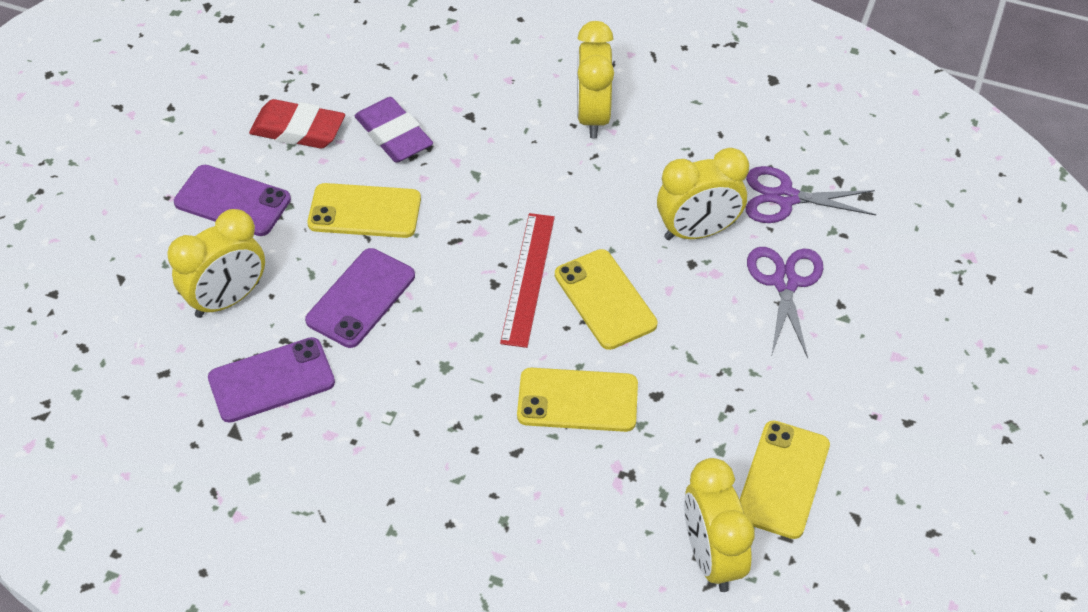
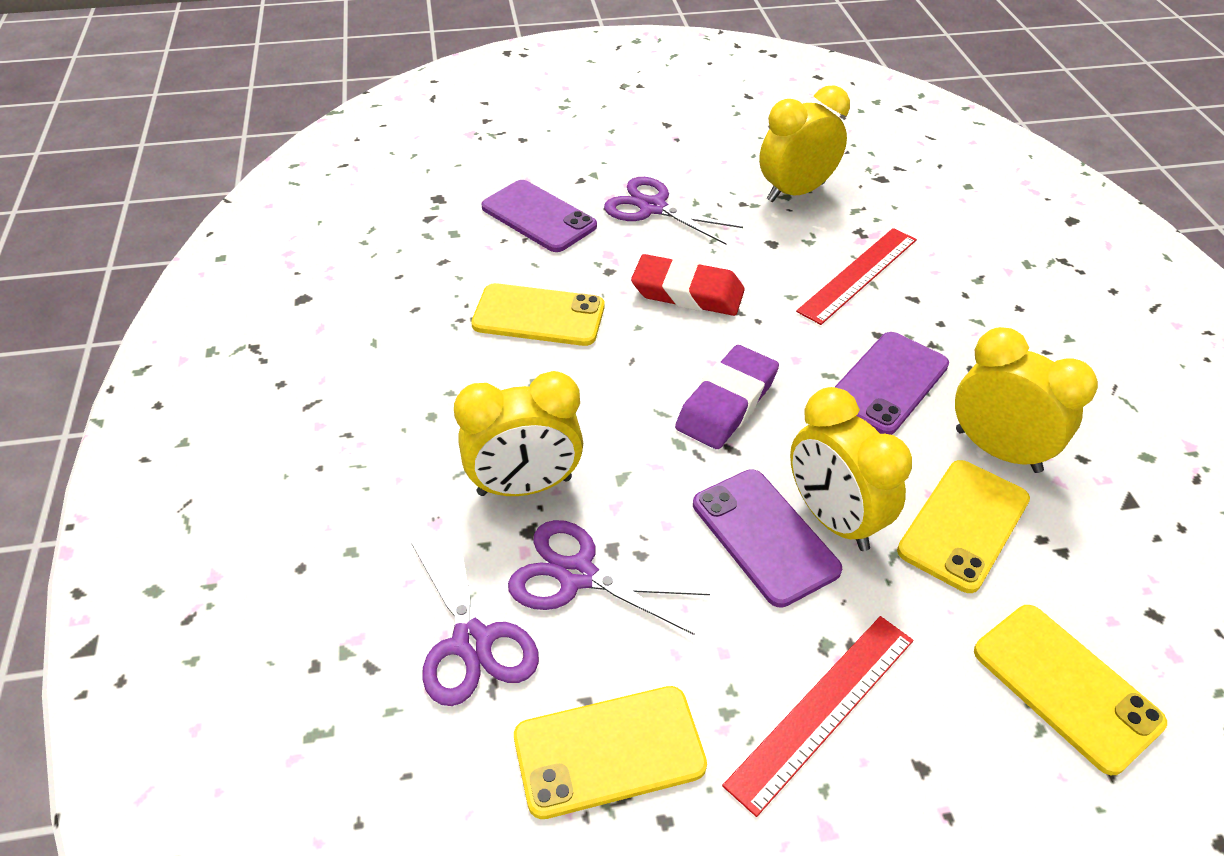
purple scissors: [746,166,877,223] [747,247,823,358] = 2 -> [411,530,539,706] [508,520,710,635] [604,177,743,245] = 3
red ruler: [500,213,555,348] = 1 -> [722,616,913,817] [796,228,917,325] = 2

